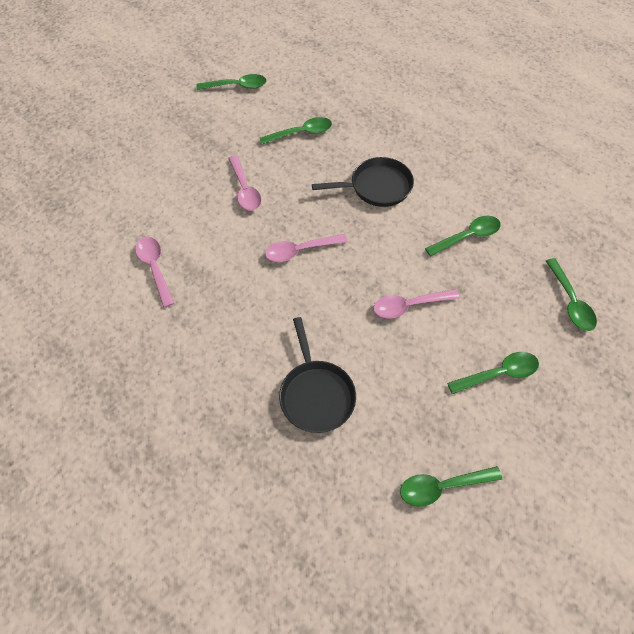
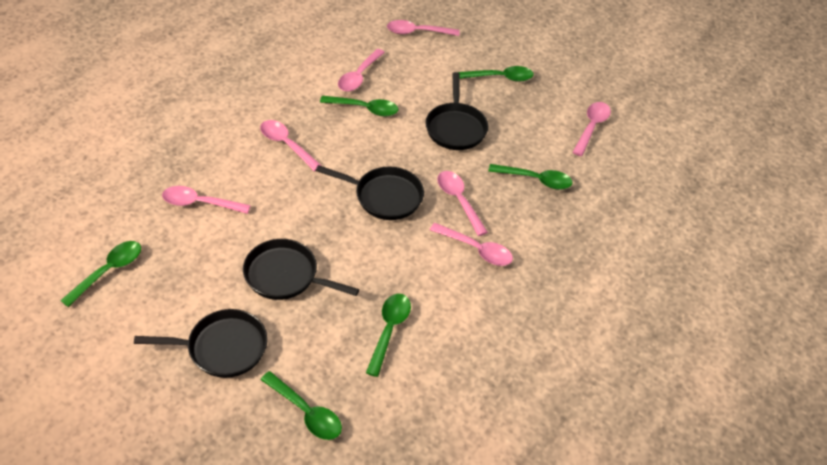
black pan: [279,317,356,433] [312,157,414,207] = 2 -> [134,309,268,378] [243,239,359,300] [316,165,424,220] [425,72,488,150] = 4
pink spoon: [135,237,175,308] [228,155,261,211] [265,234,348,262] [373,289,460,319] = 4 -> [162,186,251,214] [260,120,322,172] [338,49,385,92] [387,20,460,36] [430,223,513,266] [437,171,488,236] [572,102,611,156] = 7

